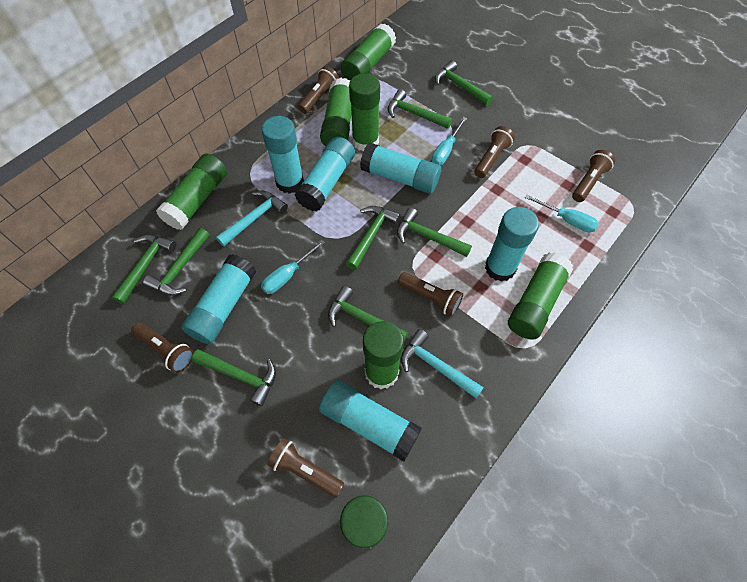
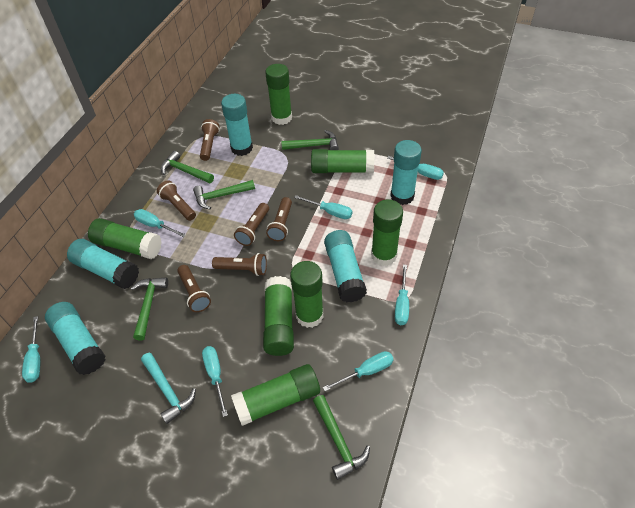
green hammer: [112,235,176,304] [143,228,209,296] [192,349,276,406] [328,286,408,341] [346,206,400,270] [388,89,452,129] [397,208,472,257] [435,60,493,106] = 8 -> [131,277,168,341] [161,151,214,183] [193,180,255,209] [281,130,339,150] [313,395,370,480] = 5
turquoise glue stick: [181,254,257,344] [262,116,304,194] [295,136,355,211] [319,380,422,462] [360,142,441,194] [485,207,539,282] = 6 -> [45,302,106,375] [67,239,139,289] [221,94,253,156] [324,230,367,302] [390,140,422,205] = 5
turquoise hammer: [216,191,288,246] [401,329,484,399] = 2 -> [141,353,196,424] = 1
turquoise screwdriver: [261,240,325,294] [432,117,467,166] [525,195,599,232] = 3 -> [22,316,40,382] [134,209,186,237] [202,346,228,417] [294,195,352,219] [323,351,394,391] [387,156,444,180] [395,265,409,325] = 7

